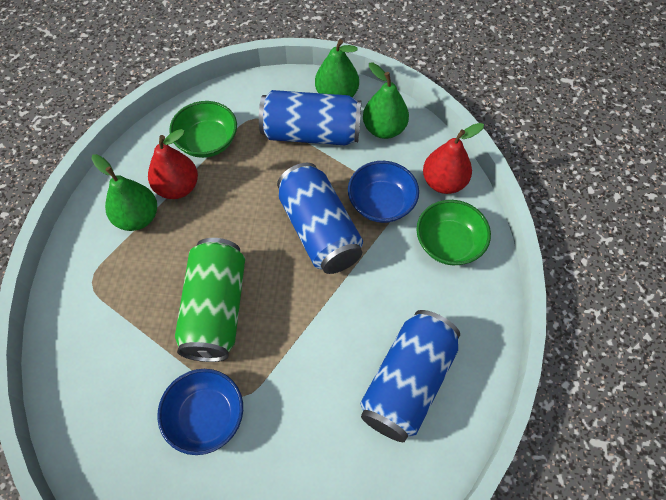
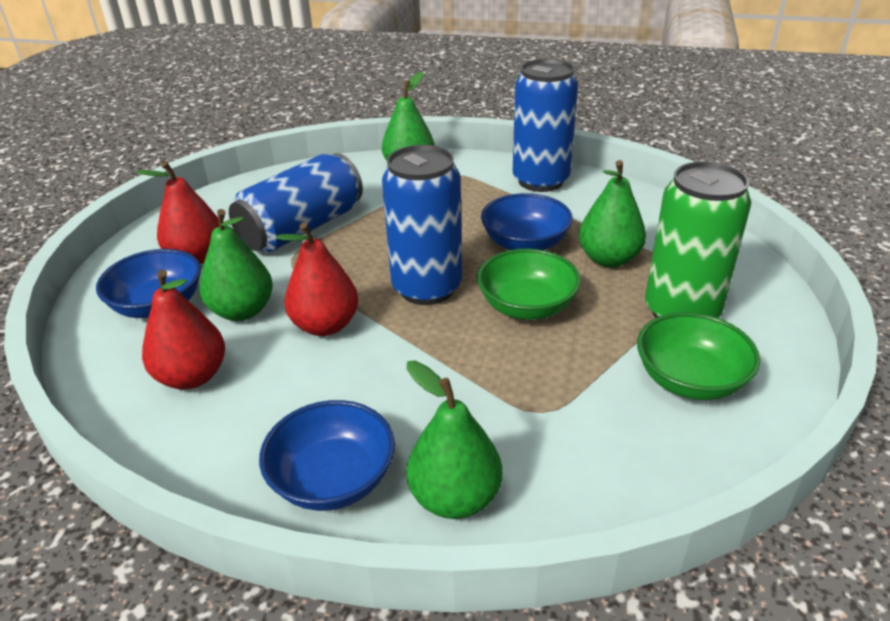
blue bowl: [157,369,243,455] [348,161,419,223] = 2 -> [96,249,201,318] [259,400,395,511] [481,193,573,250] = 3
green pear: [91,154,157,231] [315,39,359,97] [363,62,409,139] = 3 -> [200,209,273,321] [382,72,435,160] [406,360,502,519] [579,160,646,267] = 4
red pear: [148,129,198,199] [423,123,484,194] = 2 -> [136,161,219,264] [142,270,225,389] [276,222,358,336] = 3

